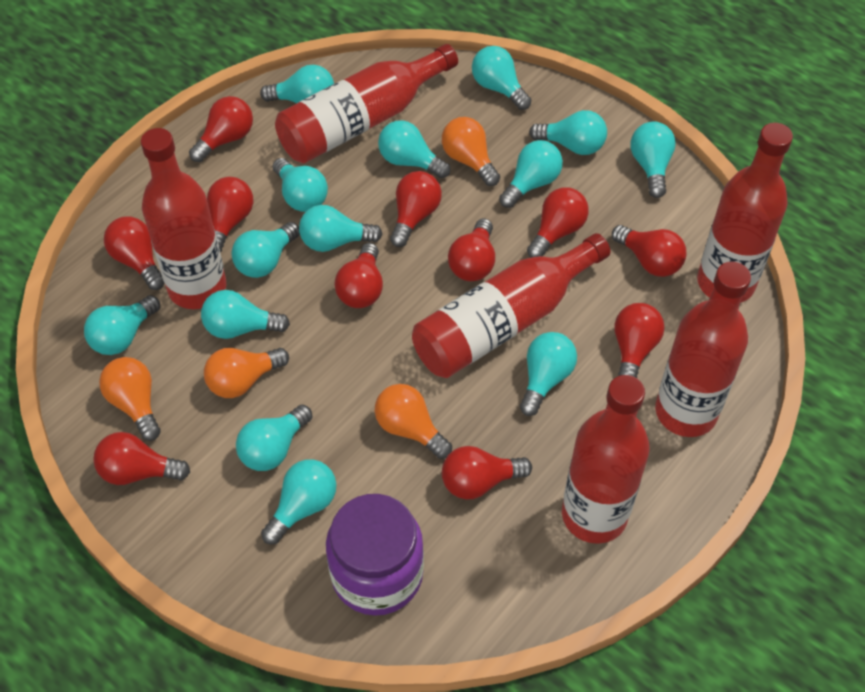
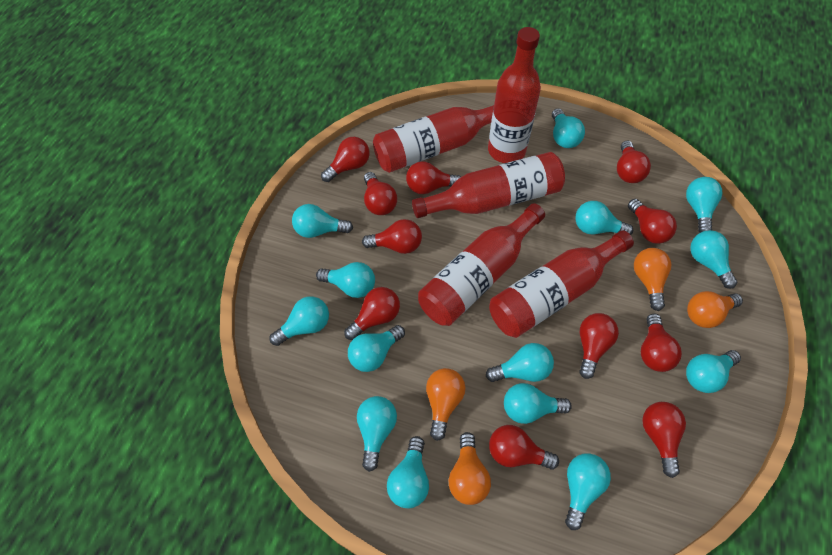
purple jar: [326,494,424,616] = 1 -> none = 0
red bottle: [141,128,226,309] [275,44,458,163] [412,233,610,378] [562,375,650,544] [655,261,751,437] [697,123,793,303] = 6 -> [373,105,494,173] [412,152,565,218] [418,203,545,326] [488,27,541,163] [489,230,634,338] = 5

